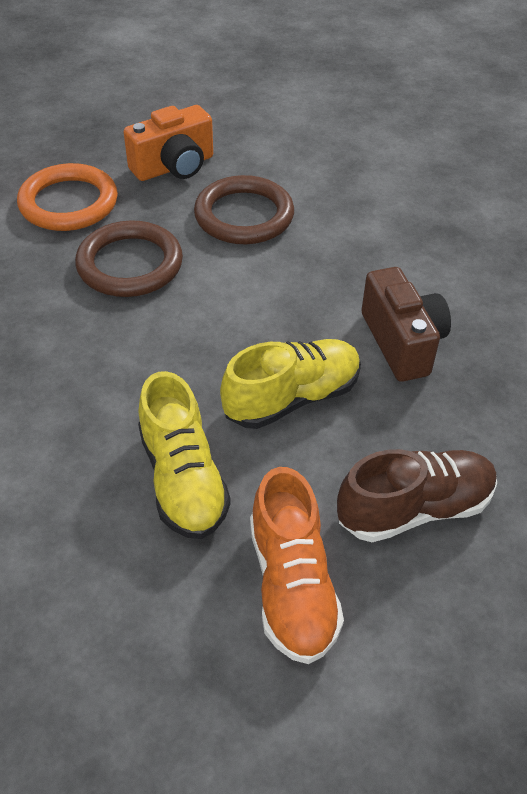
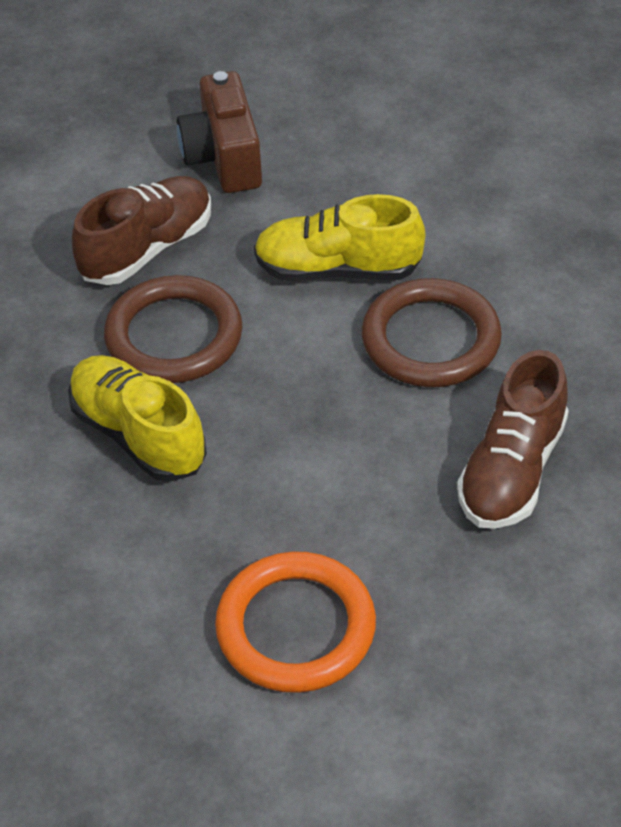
brown shoe: [337,449,497,542] = 1 -> [72,176,211,285] [457,350,569,529] = 2
orange camera: [124,105,213,181] = 1 -> none = 0
orange shoe: [250,467,344,664] = 1 -> none = 0

